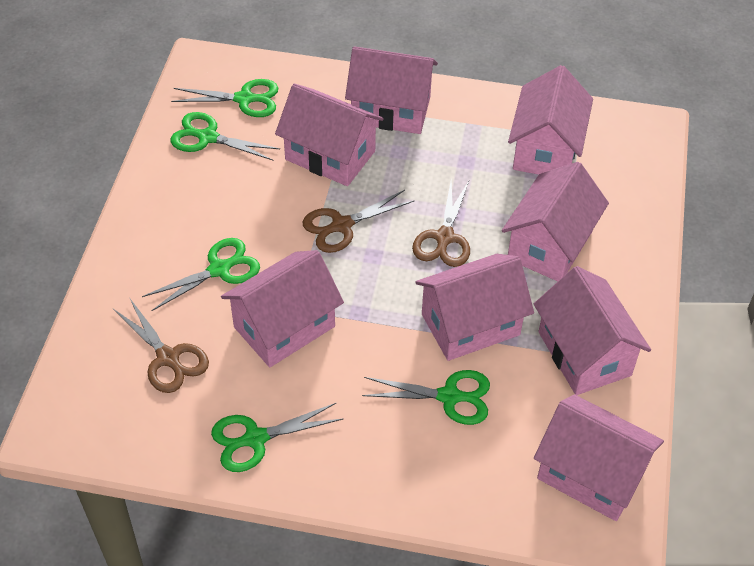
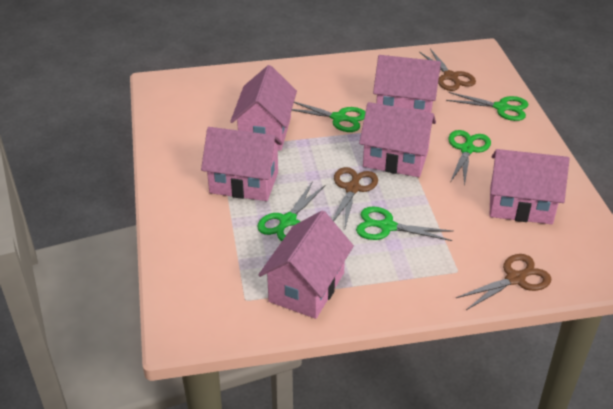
pink house: [221,250,344,367] [275,84,384,186] [345,46,438,134] [415,254,534,361] [502,162,609,281] [508,65,593,175] [534,266,651,395] [534,394,664,521] = 8 -> [201,127,283,201] [230,65,297,151] [259,211,354,319] [359,102,436,177] [373,55,441,113] [490,149,570,224] = 6

